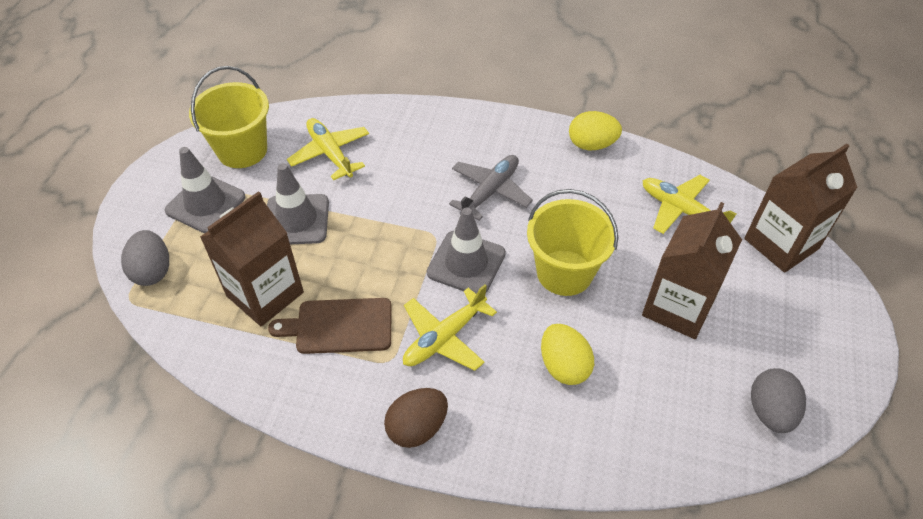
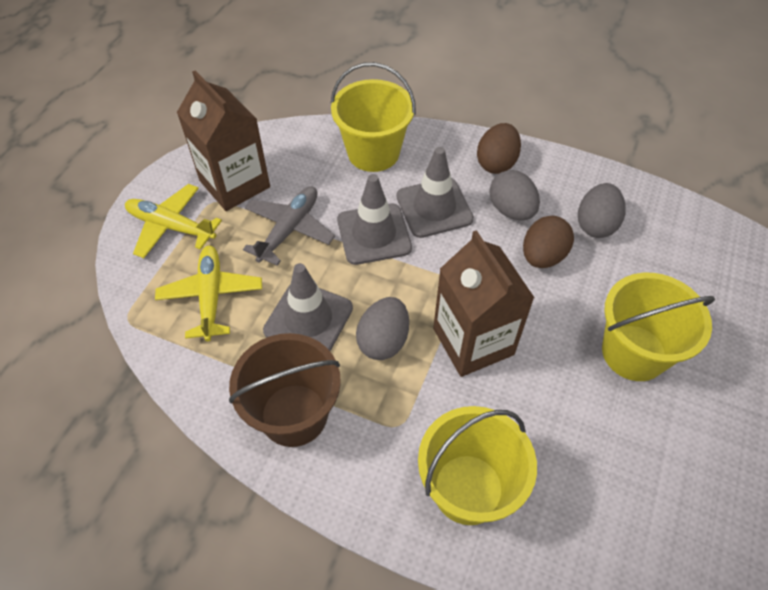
brown bucket: none = 0 -> [229,333,341,447] = 1
brown carton: [200,191,304,327] [642,202,742,339] [744,144,858,273] = 3 -> [177,70,270,211] [433,230,534,377] = 2
brown cutting board: [268,298,392,354] = 1 -> none = 0
brown egg: [384,388,448,448] = 1 -> [477,123,521,174] [523,216,574,268] = 2
grey egg: [121,230,169,286] [751,368,806,433] = 2 -> [356,297,409,360] [489,170,540,220] [578,183,625,238] = 3
yellow bucket: [189,66,269,168] [527,189,618,296] = 2 -> [330,62,416,172] [418,406,537,525] [602,273,715,381] = 3
yellow egg: [541,324,594,385] [569,111,622,150] = 2 -> none = 0
yellow plane: [287,118,369,180] [403,285,497,371] [642,175,736,234] = 3 -> [125,184,222,258] [155,245,262,341] = 2

